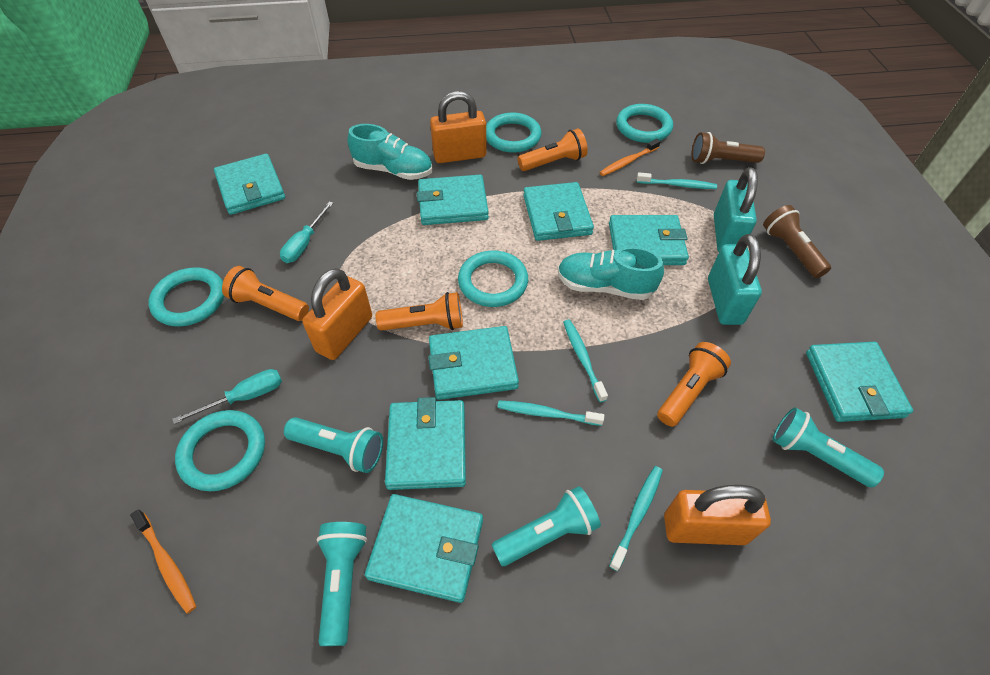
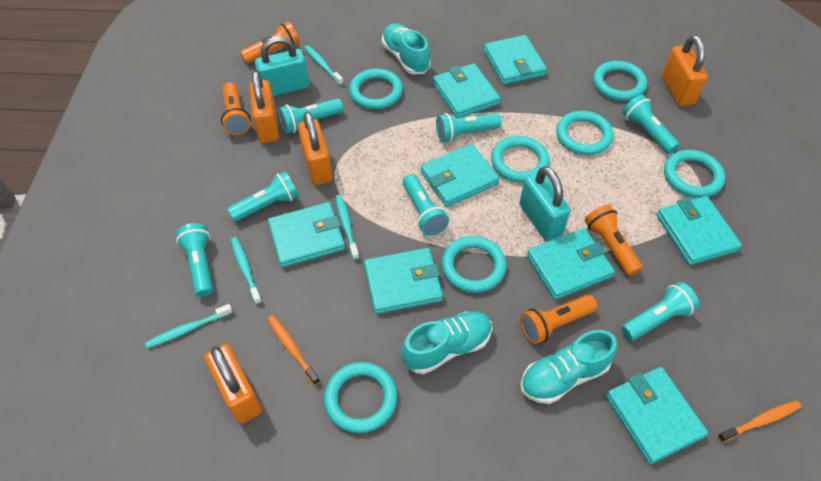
brown flashlight: [692,132,765,164] [763,205,831,278] = 2 -> none = 0
orange padlock: [302,268,372,360] [430,91,487,163] [664,485,771,545] = 3 -> [205,344,262,424] [249,71,279,143] [298,112,332,185] [662,35,708,106] = 4
turquoise flashlight: [284,417,383,473] [316,522,367,646] [492,486,601,566] [773,407,884,487] = 4 -> [176,223,213,297] [227,171,299,222] [278,98,343,134] [403,174,449,236] [436,113,502,142] [621,282,699,341] [622,95,679,154] = 7
turquoise ring: [148,267,224,327] [175,410,265,491] [458,251,528,307] [486,112,541,153] [616,104,673,143] = 5 -> [324,362,397,433] [349,69,403,109] [441,236,507,293] [491,136,550,183] [556,111,614,155] [593,61,647,101] [664,150,725,198] = 7
turquoise screwdriver: [172,369,282,424] [280,202,333,263] = 2 -> none = 0
turquoise shoe: [347,124,432,180] [558,247,664,300] = 2 -> [382,23,431,74] [401,311,492,374] [520,330,617,404] = 3

